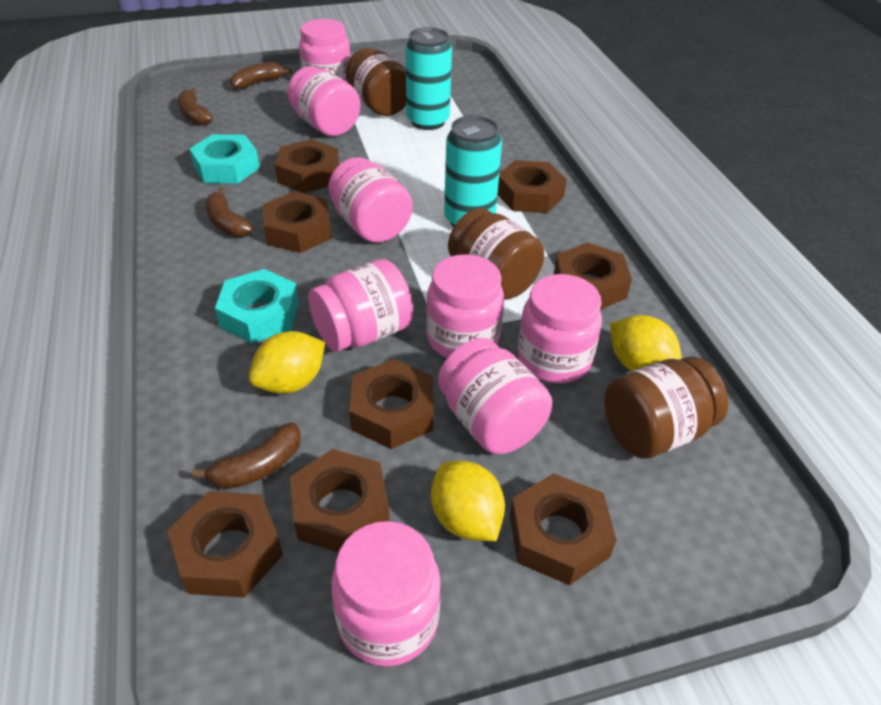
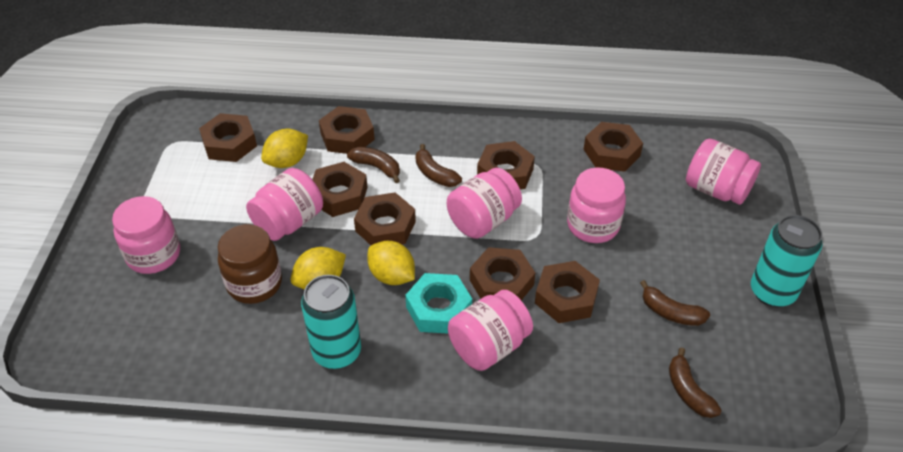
brown jar: [346,48,406,116] [448,208,544,300] [604,356,728,459] = 3 -> [218,224,282,304] = 1
pink jar: [287,66,361,136] [299,19,351,83] [308,259,414,352] [328,157,413,243] [331,521,441,667] [426,254,504,358] [438,338,552,454] [518,274,602,383] = 8 -> [112,196,180,274] [246,168,323,241] [447,168,522,239] [448,290,533,371] [567,168,626,243] [686,139,761,205] = 6
turquoise nut: [190,134,260,184] [215,269,299,343] = 2 -> [405,273,472,334] = 1

